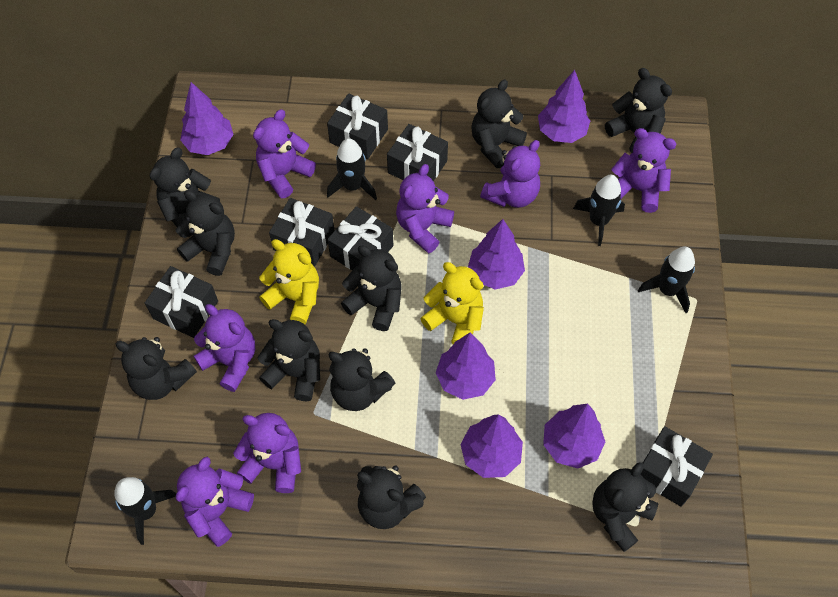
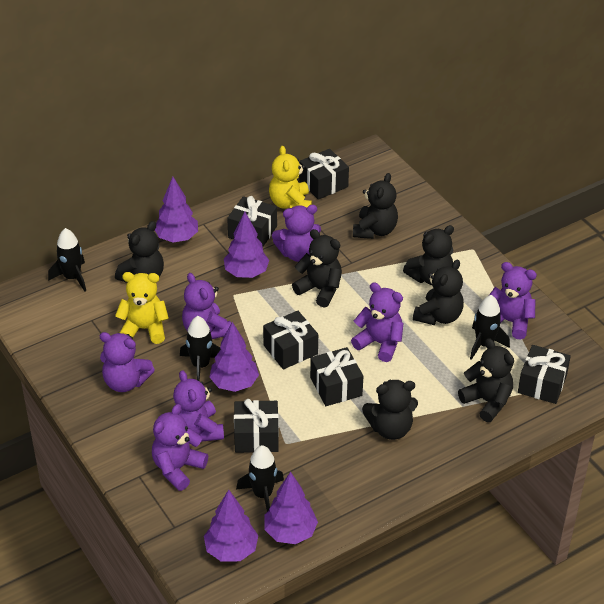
black teddy bear: [116,337,197,400] [150,148,220,237] [176,190,235,276] [257,319,320,401] [328,348,395,411] [341,245,402,331] [357,466,426,529] [471,80,527,168] [592,462,659,552] [605,68,672,153] = 10 -> [115,221,164,283] [292,229,342,308] [353,173,398,239] [362,379,418,440] [403,225,454,285] [413,260,464,325] [458,338,514,422] = 7
purple tree: [180,82,234,155] [436,333,496,400] [460,415,523,478] [468,219,525,290] [538,70,590,143] [543,404,605,469] = 6 -> [155,177,198,242] [204,490,259,562] [210,322,259,392] [224,212,269,278] [265,472,318,544] = 5

